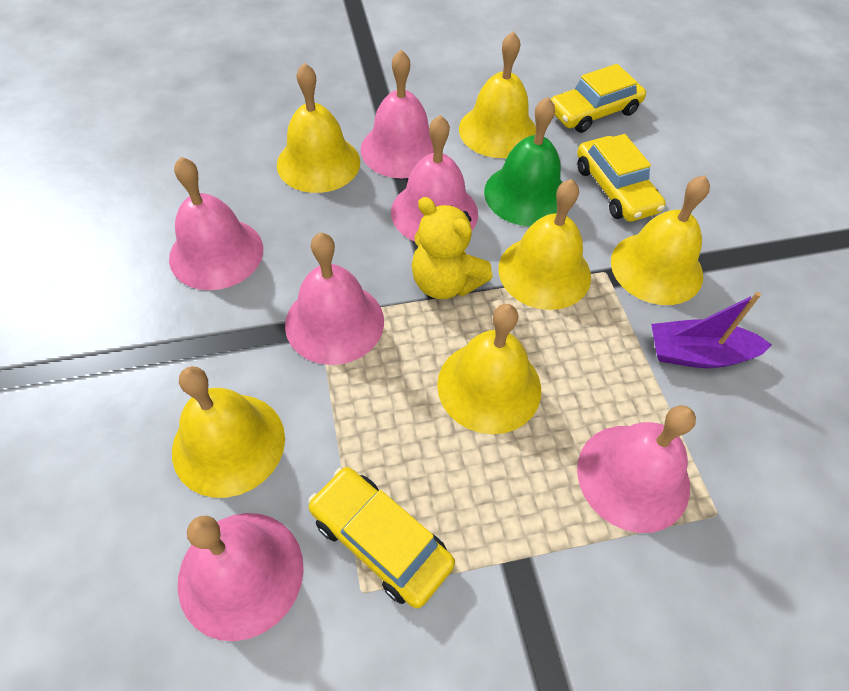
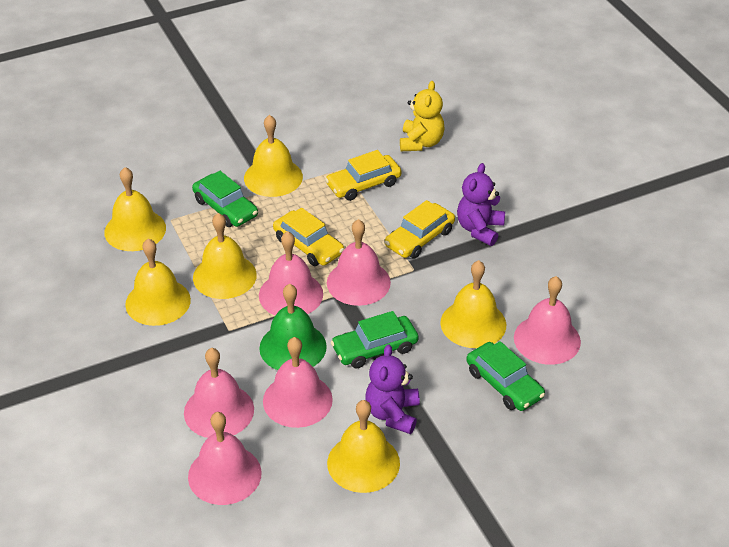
green car: none = 0 -> [192,171,258,227] [331,311,419,369] [466,341,545,411] = 3
purple boat: [651,292,772,368] = 1 -> none = 0
purple teddy bear: none = 0 -> [365,344,420,434] [457,163,505,246] = 2

